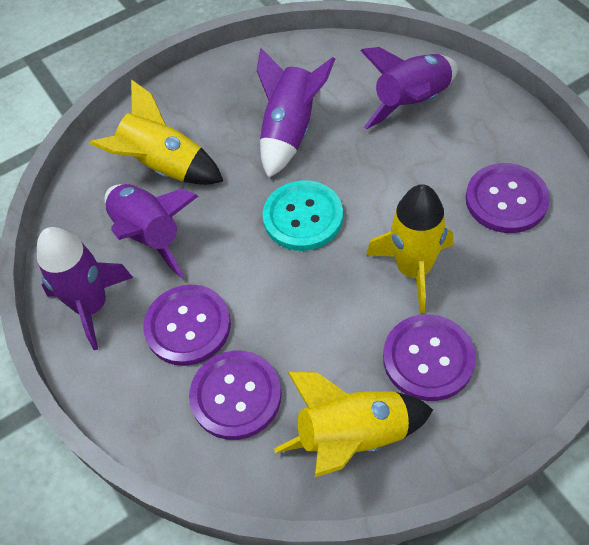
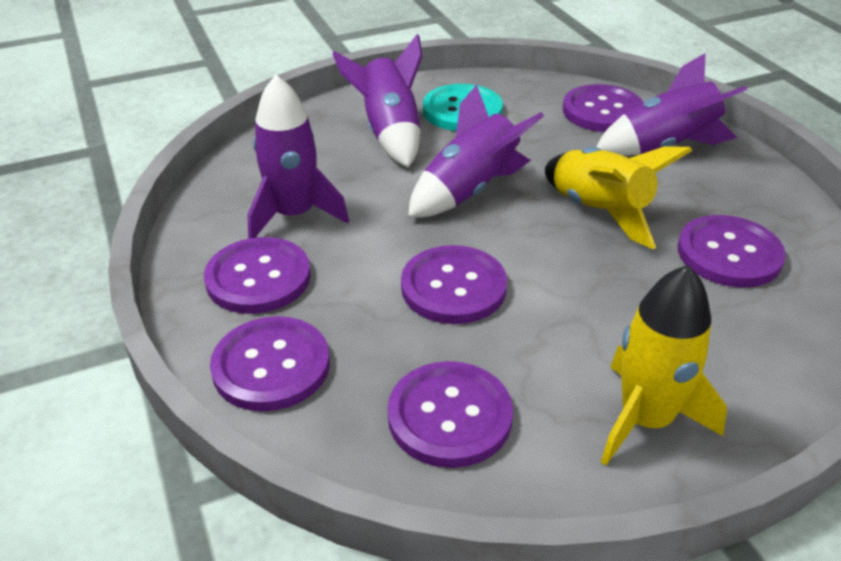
purple button: [143,285,231,366] [189,351,282,440] [383,314,476,401] [466,163,550,233] = 4 -> [204,237,311,314] [210,316,330,412] [387,361,513,468] [401,245,507,324] [563,84,643,132] [678,215,786,288] = 6
yellow rocket: [90,79,223,185] [274,371,433,477] [366,184,453,314] = 3 -> [545,146,692,249] [601,265,727,466] = 2

